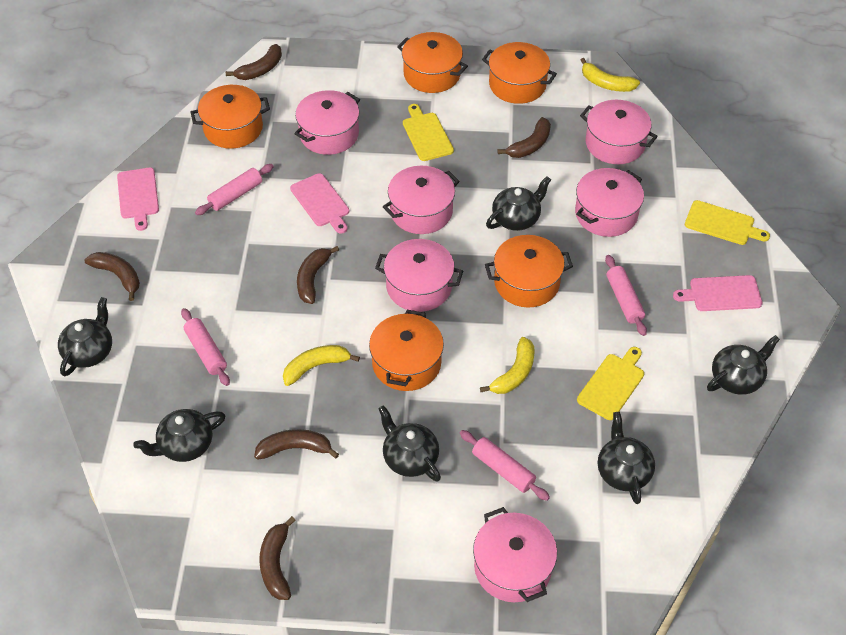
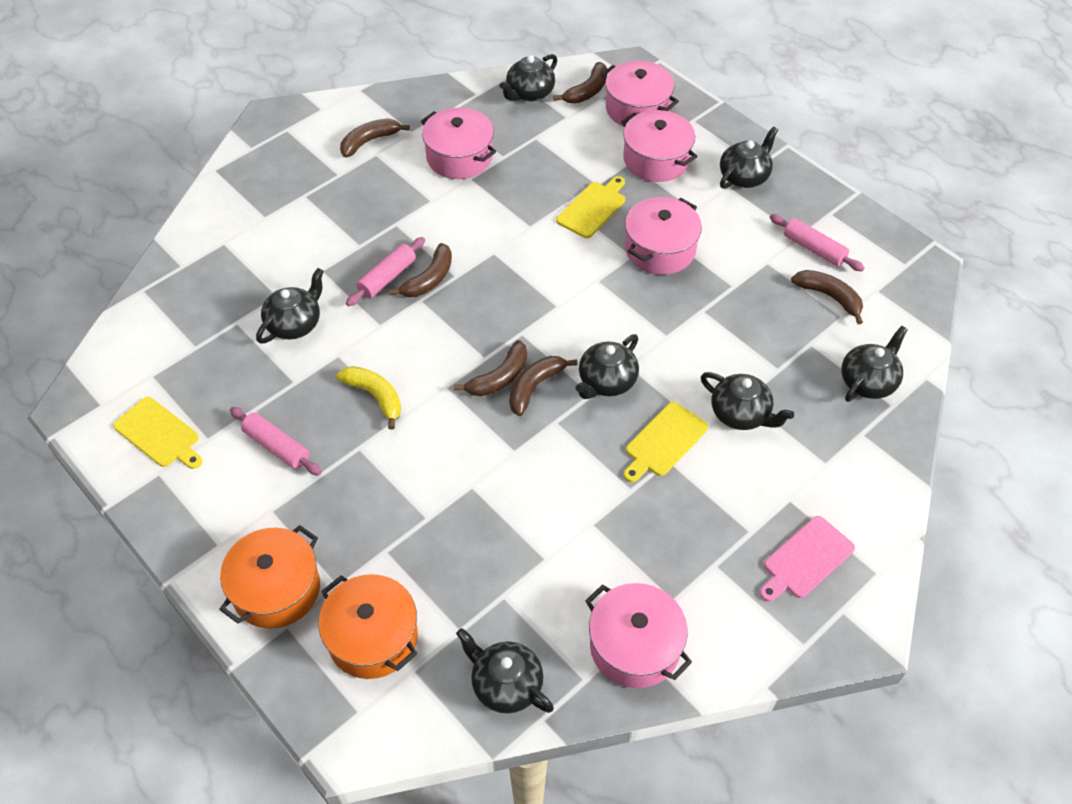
black teapot: [58,297,112,376] [133,409,226,462] [378,405,441,482] [486,176,551,231] [598,412,655,504] [707,335,780,395] = 6 -> [256,268,324,344] [456,628,554,713] [500,54,557,102] [575,334,639,399] [701,372,794,430] [720,126,778,189] [841,326,908,402] = 7
orange pot: [191,85,270,149] [369,310,444,391] [397,32,468,93] [482,42,557,104] [485,235,573,308] = 5 -> [219,525,320,629] [319,574,418,679] = 2
pink cutting board: [117,167,159,231] [290,173,349,234] [673,275,762,311] = 3 -> [760,516,855,602] = 1
pink pot: [294,90,360,155] [375,239,463,312] [383,166,460,234] [473,507,557,602] [575,168,644,237] [580,100,658,164] = 6 -> [421,108,496,179] [585,583,692,688] [601,61,679,127] [621,110,698,182] [625,197,702,275] = 5
pink rolling pin: [181,308,230,386] [195,164,274,215] [460,430,550,501] [605,255,647,336] = 4 -> [230,407,322,475] [346,237,425,306] [770,214,865,271] = 3
yellow banana: [283,345,360,386] [480,337,535,394] [581,58,640,92] = 3 -> [336,366,401,430] = 1

